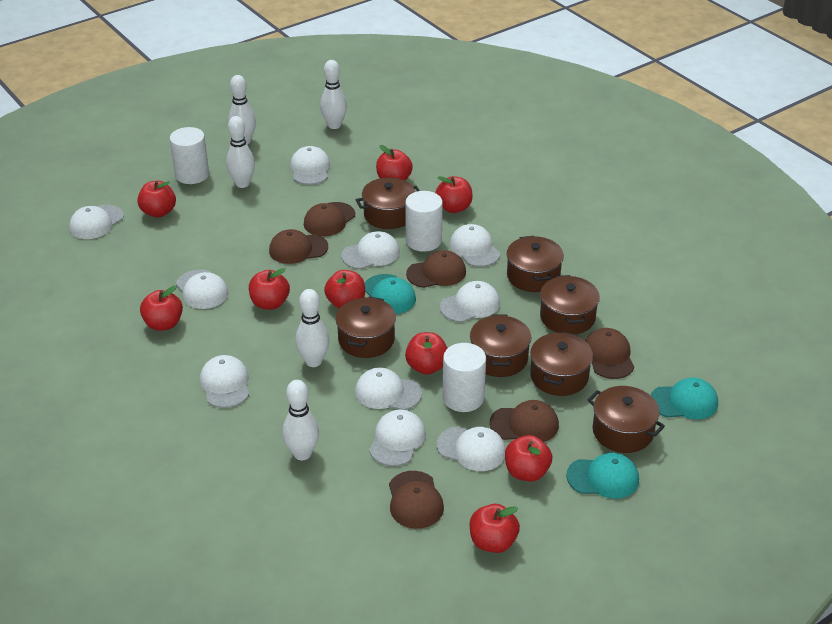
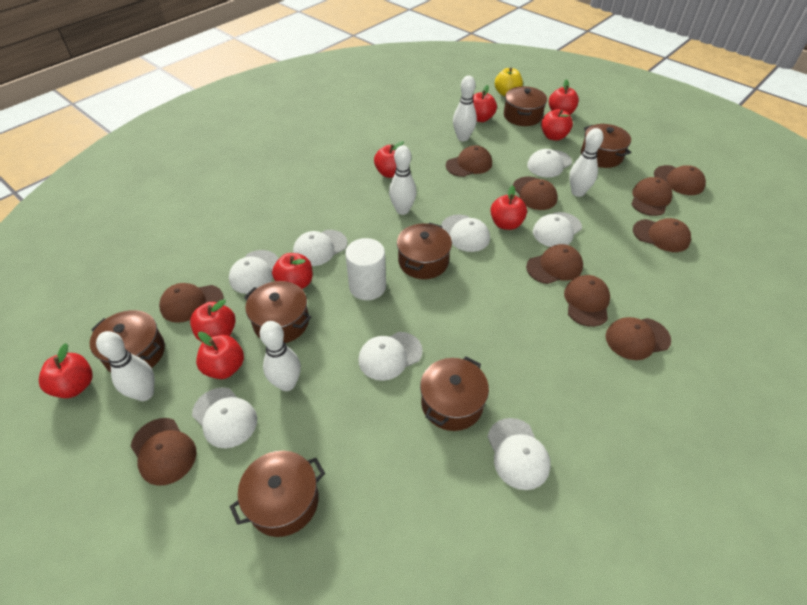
brown cap: [269,229,328,264] [304,202,355,236] [389,471,444,529] [406,250,466,288] [489,400,559,442] [585,328,634,379] = 6 -> [130,418,197,486] [159,283,224,323] [446,145,492,177] [513,177,558,210] [526,244,583,284] [564,275,610,327] [606,317,671,360] [631,177,672,216] [633,218,691,252] [654,165,706,195] = 10
turquoise cap: [365,274,416,314] [566,453,639,499] [651,377,718,420] = 3 -> none = 0
white cap: [69,205,124,239] [176,269,228,309] [200,355,249,408] [290,146,330,185] [342,231,400,269] [355,367,422,410] [369,409,426,466] [437,426,506,471] [440,281,500,322] [450,224,500,267] = 10 -> [192,387,257,448] [229,250,279,294] [293,230,347,266] [358,332,423,381] [441,214,490,252] [488,418,551,490] [527,149,572,177] [533,212,582,247] = 8
white cylinder: [170,127,209,184] [405,191,443,252] [442,343,486,412] = 3 -> [345,238,386,300] = 1
yellow apple: none = 0 -> [495,68,523,96] = 1

